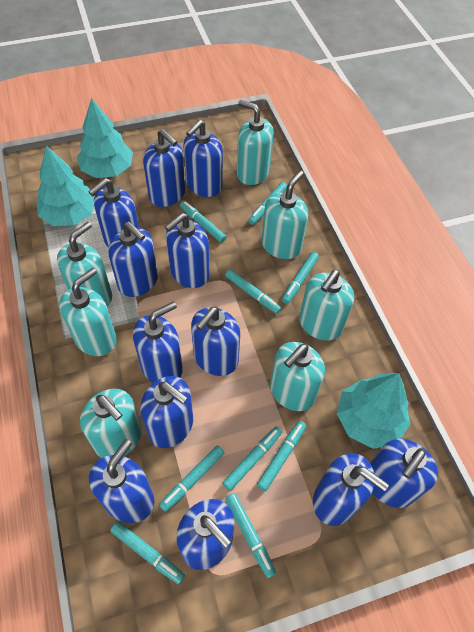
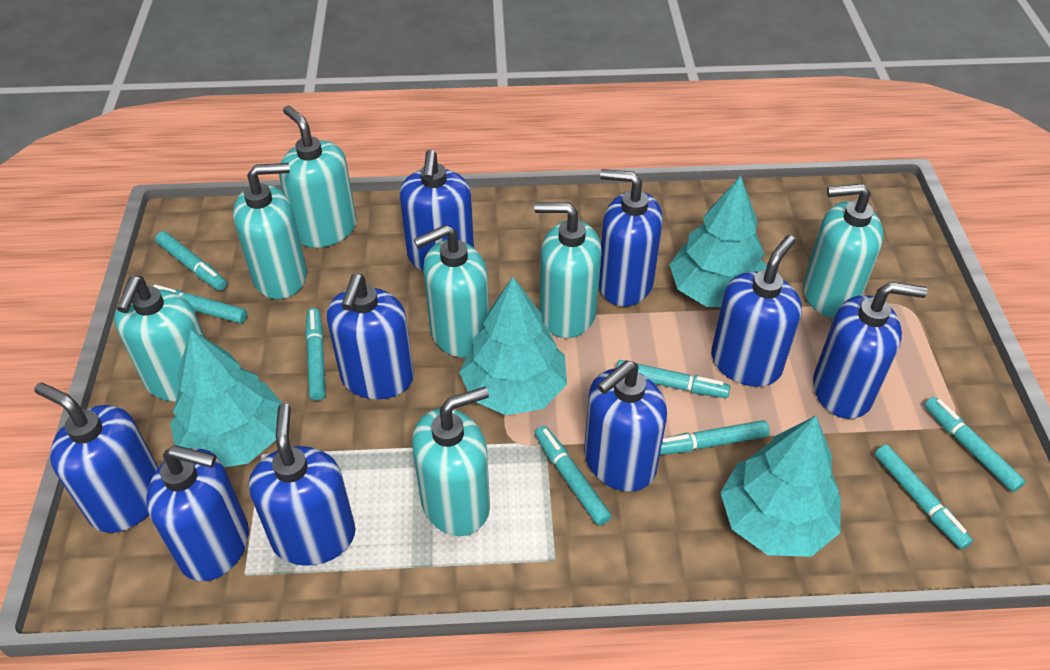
blue soap dispenser: [88,178,139,248] [89,439,154,523] [108,222,158,297] [133,302,183,383] [140,376,193,448] [143,129,186,207] [165,213,210,288] [176,499,235,570] [183,120,223,197] [191,306,240,376] [313,453,389,526] [370,439,438,508] = 12 -> [34,383,159,533] [146,445,249,581] [249,403,356,566] [327,274,414,400] [400,149,474,271] [584,360,667,492] [599,169,663,307] [711,235,802,387] [813,282,928,419] = 9
turquoise marker: [110,521,185,584] [159,446,224,512] [180,201,226,243] [222,426,282,491] [225,269,281,314] [225,493,276,578] [248,182,287,225] [257,421,306,491] [282,252,319,304] = 9 -> [152,284,247,324] [155,231,227,291] [305,308,326,401] [535,426,611,526] [616,360,730,398] [660,420,770,455] [875,444,973,549] [924,397,1026,492] = 8
turquoise tree: [37,146,95,226] [77,98,133,178] [337,373,411,449] = 3 -> [170,330,282,467] [459,277,567,415] [669,176,767,307] [720,416,841,557] = 4

